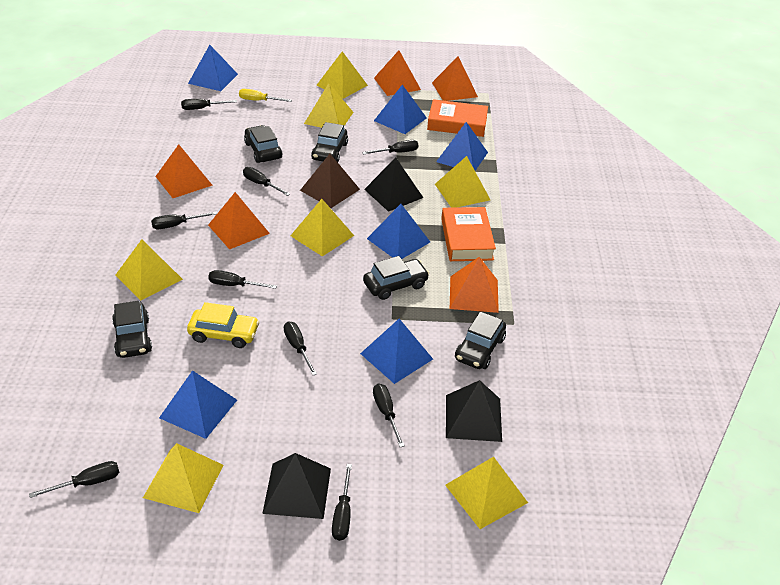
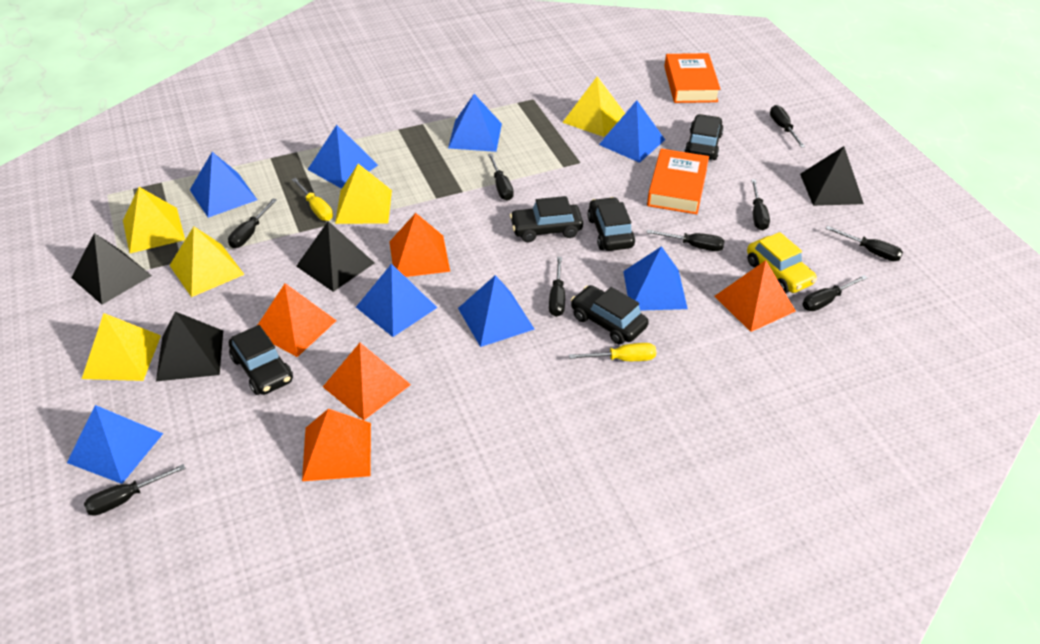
black pyramid: [262,453,331,519] [364,157,423,212] [446,380,502,442] = 3 -> [71,233,152,305] [156,312,223,381] [296,221,374,292] [800,146,864,206] = 4
blue pyramid: [159,370,237,439] [188,45,238,91] [360,319,433,384] [367,204,430,259] [374,85,427,134] [436,122,488,171] = 6 -> [67,405,163,484] [190,152,257,218] [307,125,378,189] [356,264,437,337] [448,94,502,152] [458,275,535,347] [599,100,665,163] [623,246,688,311] = 8
brown pyramid: [300,154,360,208] = 1 -> none = 0
yellow pyramid: [116,239,183,301] [143,443,223,513] [290,199,354,257] [304,83,354,128] [316,51,368,99] [435,156,490,208] [445,457,528,529] = 7 -> [82,313,161,381] [123,187,185,253] [169,226,245,297] [335,164,392,224] [562,76,625,137] = 5
yellow screwdriver: [239,89,292,102] = 1 -> [292,178,333,221] [569,343,656,361] = 2

